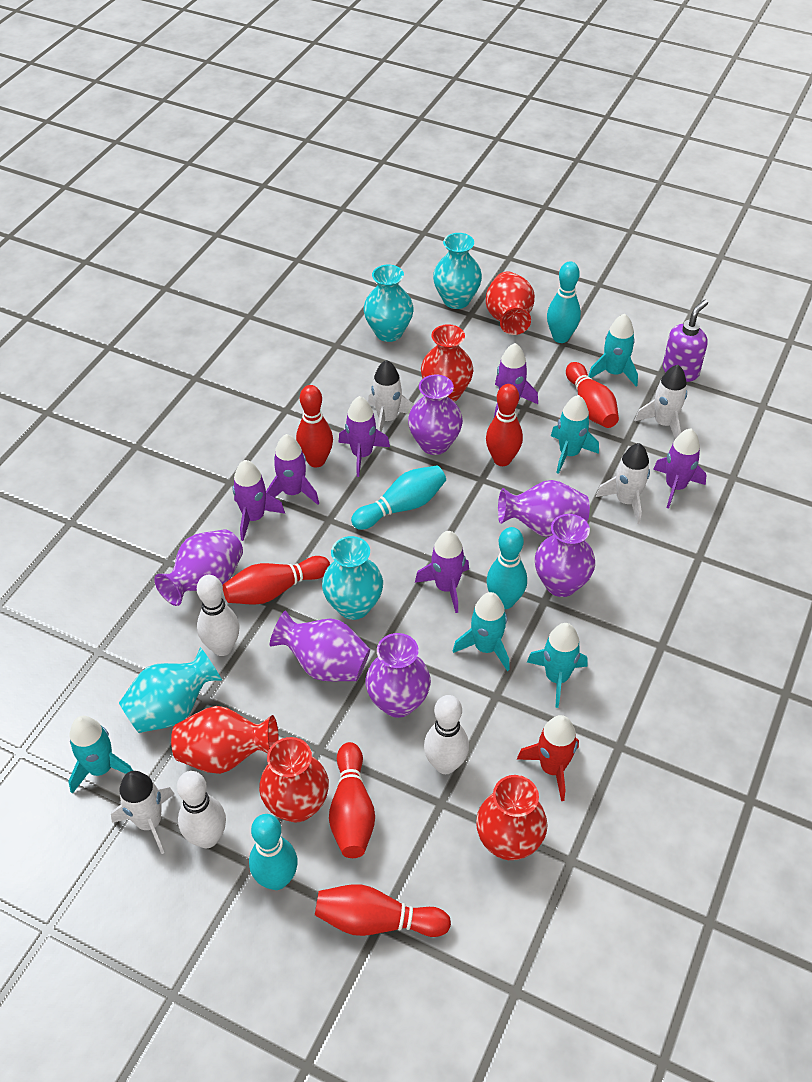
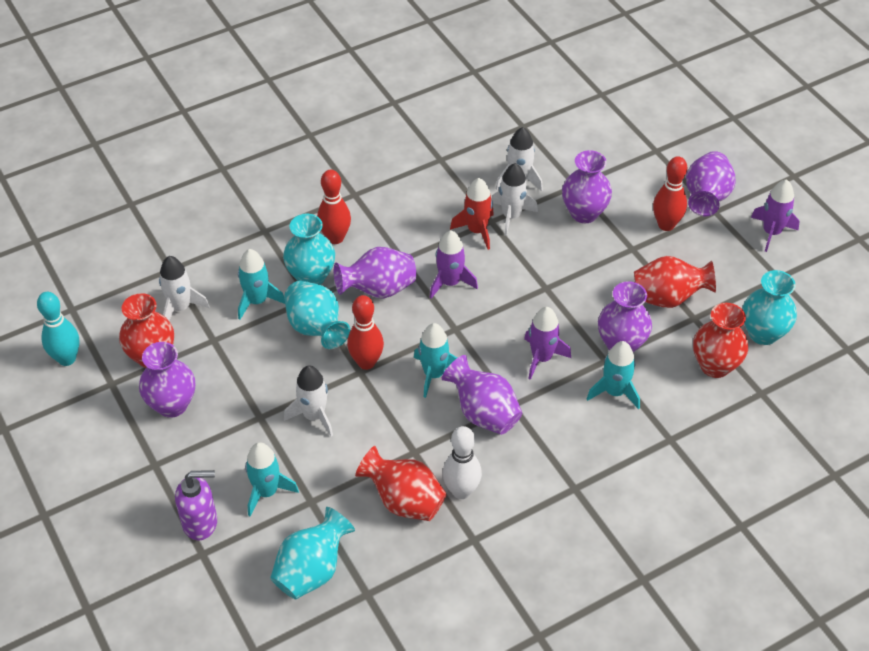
purple rocket: [232,460,285,541] [266,434,319,505] [338,396,390,477] [415,531,469,613] [494,343,538,417] [653,428,707,509] = 6 -> [429,230,478,299] [524,307,571,380] [751,179,799,252] = 3
red bowling pin: [223,556,330,605] [296,385,333,468] [315,884,451,937] [329,742,375,858] [486,384,523,466] [566,362,619,428] = 6 -> [317,170,351,244] [347,295,384,370] [653,156,687,231] = 3
red vase: [171,706,279,774] [259,737,329,822] [421,324,474,402] [476,775,547,860] [486,272,535,335] = 5 -> [119,293,174,368] [355,446,447,521] [634,256,716,308] [693,303,748,378] = 4
turquoise bowling pin: [249,814,298,890] [351,465,446,530] [486,527,527,609] [547,261,581,343] = 4 -> [37,292,80,366] = 1
turquoise rocket: [68,716,133,794] [453,592,510,671] [527,623,588,708] [551,395,599,474] [588,314,638,387] = 5 -> [238,249,285,320] [245,442,299,516] [414,323,457,398] [587,341,640,409] = 4
white bowling pin: [177,771,226,848] [197,575,239,656] [424,695,469,774] = 3 -> [443,426,482,499] = 1

